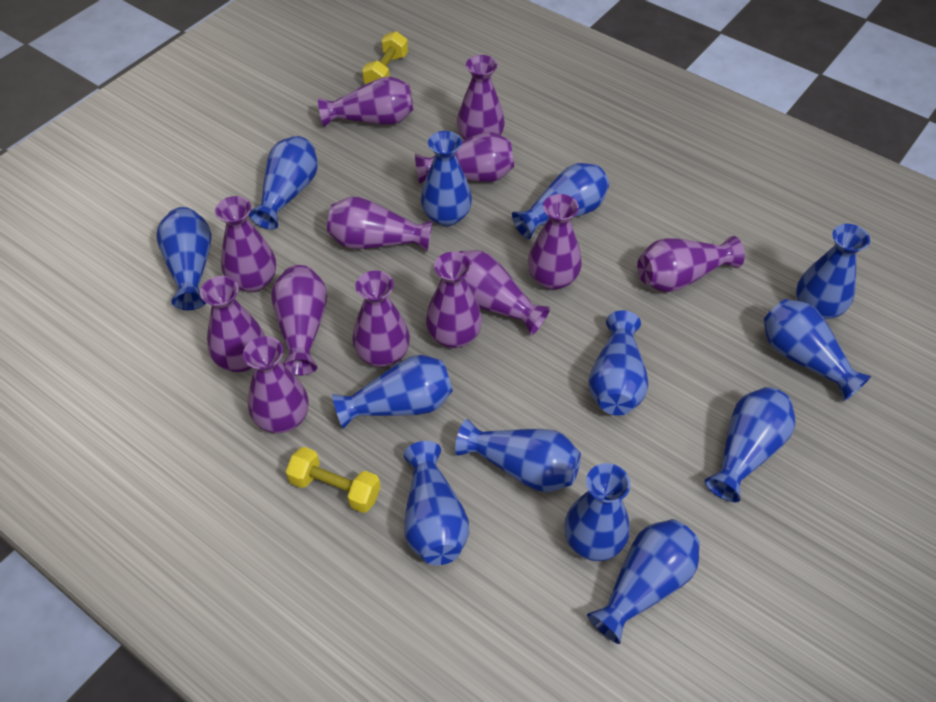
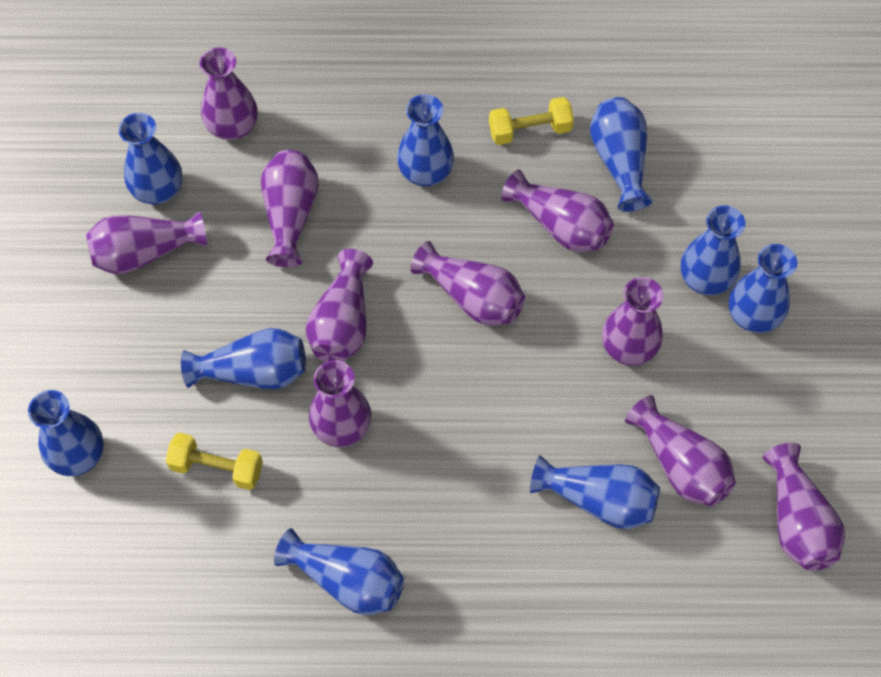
blue vase: [156,207,211,310] [249,136,318,230] [332,355,453,429] [404,441,469,565] [421,131,472,226] [455,419,581,492] [512,163,609,240] [564,463,630,561] [587,519,700,644] [589,310,648,416] [704,387,795,502] [763,299,872,401] [796,224,870,319] = 13 -> [28,390,104,476] [119,113,182,204] [181,328,306,389] [274,528,404,615] [397,94,454,186] [530,455,660,529] [590,97,653,212] [681,205,745,295] [729,244,797,333] = 9
purple vase: [200,276,265,372] [215,196,276,292] [243,336,309,433] [271,265,327,376] [318,77,414,127] [327,197,433,252] [352,271,410,367] [415,132,514,184] [426,252,482,348] [457,55,505,140] [459,250,550,335] [528,194,582,290] [637,236,745,292] = 13 -> [86,211,207,274] [200,47,258,140] [261,150,319,267] [306,249,373,362] [309,360,371,447] [411,241,525,326] [501,169,614,252] [602,277,664,366] [625,395,736,506] [763,443,845,571] = 10

